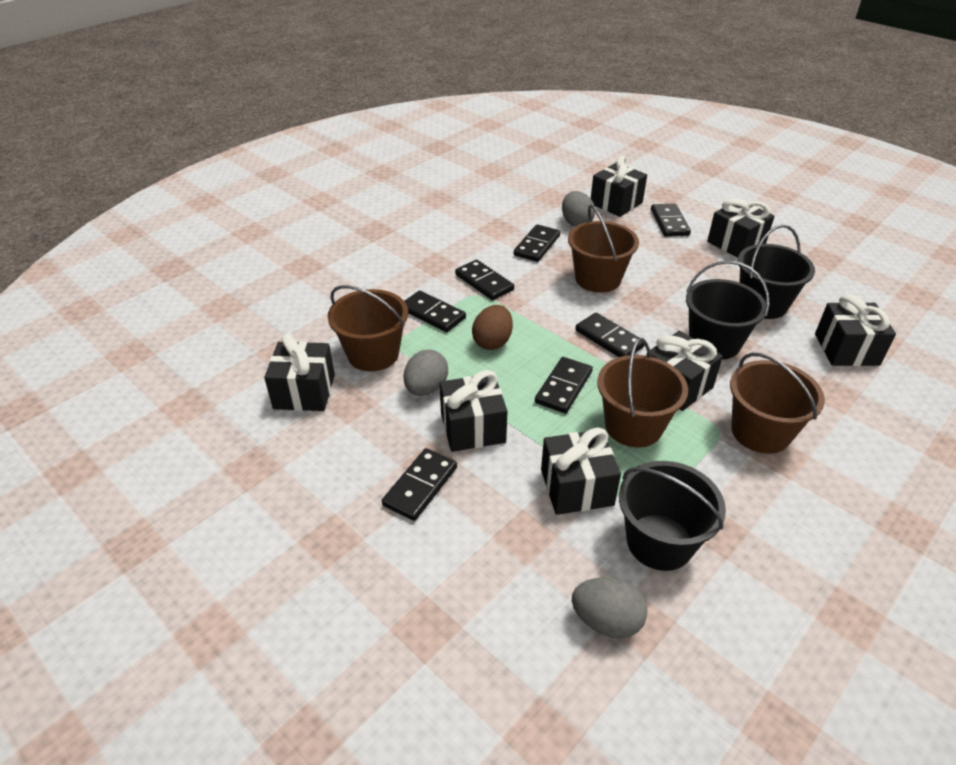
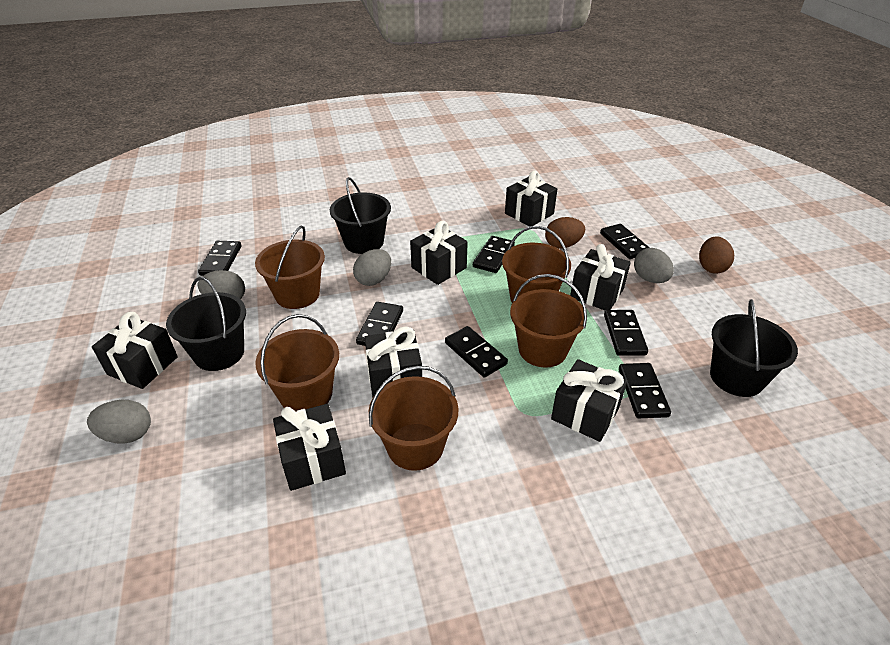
brown bucket: [328,285,408,371] [568,204,639,293] [597,338,688,448] [730,353,825,454] = 4 -> [255,226,325,309] [255,314,339,411] [369,366,459,471] [502,226,571,303] [510,274,587,368] = 5
brown egg: [472,305,513,350] = 1 -> [545,217,585,249] [699,237,734,274] = 2
grey egg: [404,349,448,396] [562,191,595,226] [572,577,648,639] = 3 -> [87,400,151,444] [198,270,245,299] [353,249,391,286] [634,248,674,283] = 4

